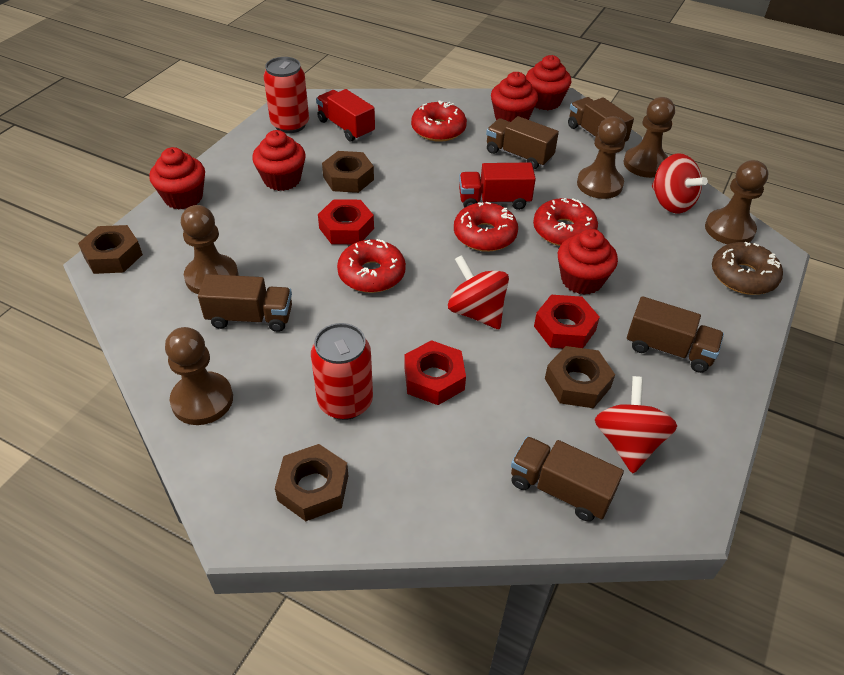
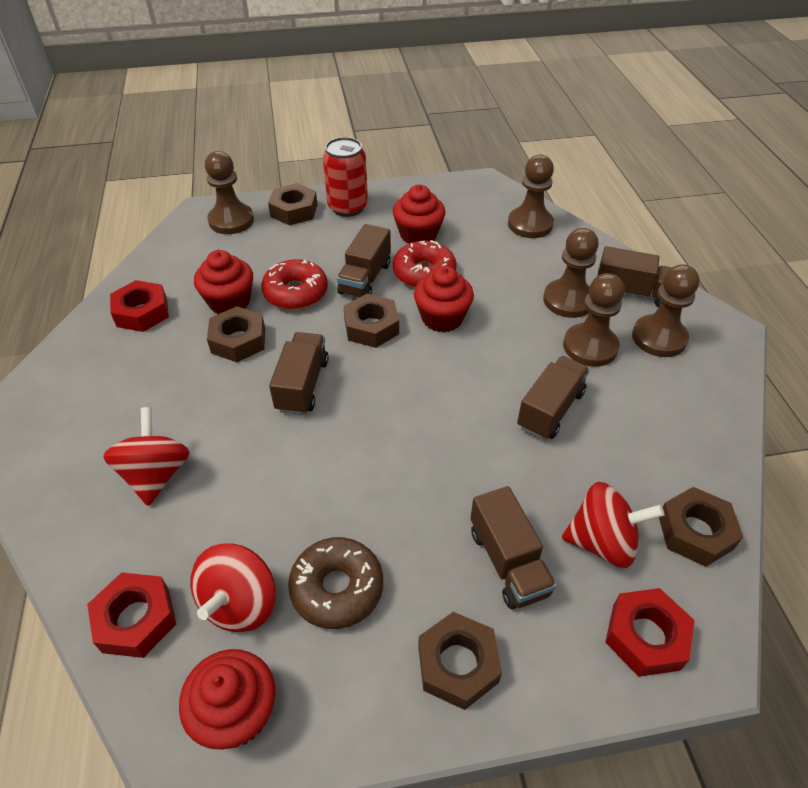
brown nut: [78,225,143,274] [275,444,348,521] [322,151,374,193] [545,346,615,408] = 4 -> [207,306,265,362] [268,183,317,225] [343,294,399,348] [418,612,502,710] [659,487,743,567] = 5
red can: [263,57,309,133] [311,323,373,420] = 2 -> [323,137,368,217] = 1
red cupcake: [149,147,205,210] [252,130,306,191] [491,72,538,122] [526,55,571,110] [558,229,618,295] = 5 -> [179,649,276,750] [194,250,253,314] [393,185,445,244] [414,266,474,332] = 4
red donut: [337,239,406,293] [411,100,467,142] [454,202,518,252] [533,198,598,246] = 4 -> [261,259,328,310] [393,240,457,288] = 2
red truck: [316,89,375,142] [459,163,536,210] = 2 -> none = 0

